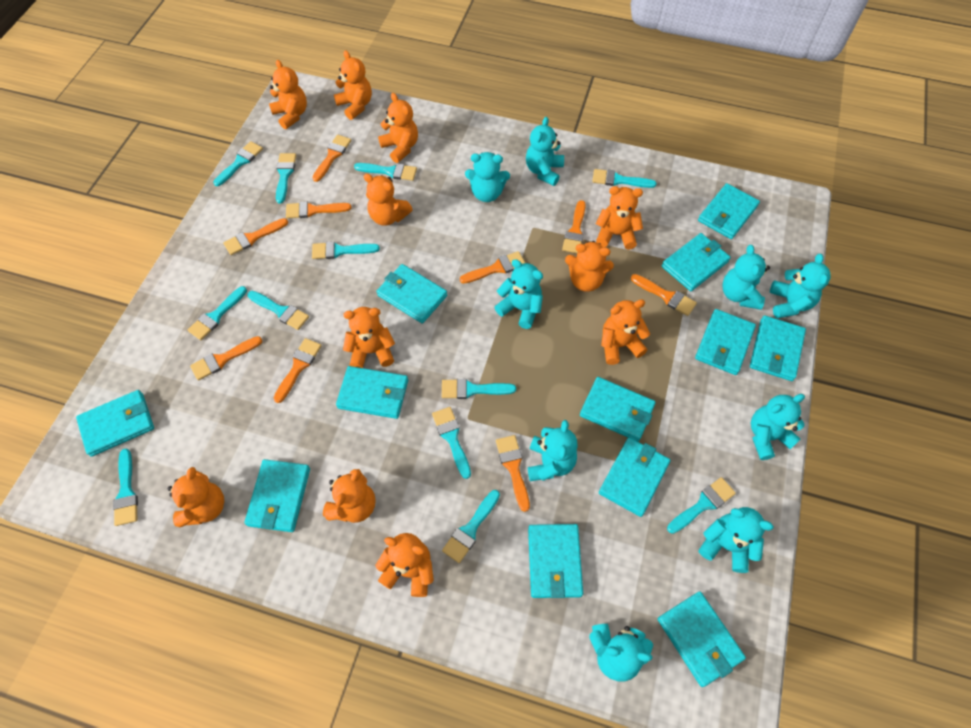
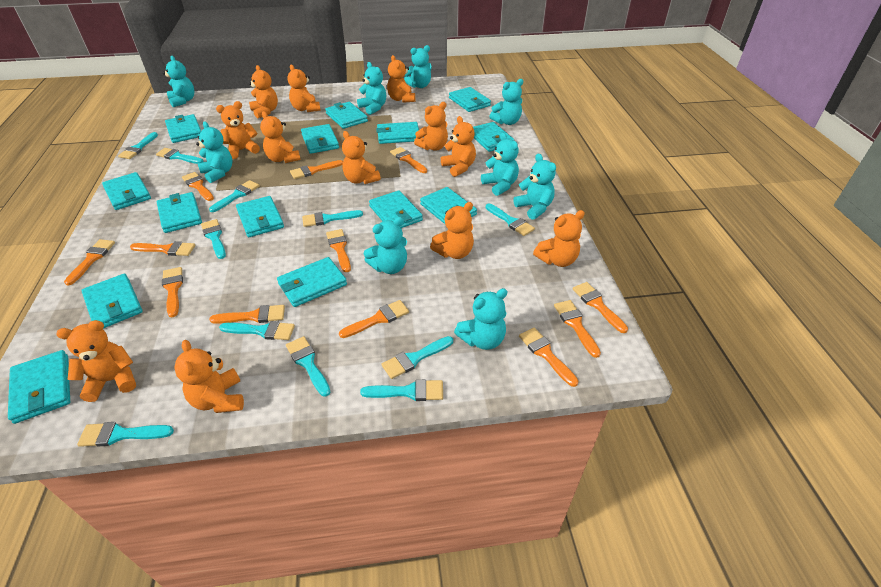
orange brush: [190,336,263,380] [223,218,288,255] [274,338,322,403] [286,201,352,219] [312,135,351,182] [460,251,525,284] [496,435,530,512] [562,200,586,253] [631,274,697,316] = 9 -> [64,239,115,286] [130,241,195,256] [162,267,183,318] [182,172,214,201] [209,305,285,324] [290,160,343,179] [326,229,351,272] [339,300,409,338] [390,147,427,173] [519,327,578,387] [554,300,601,358] [573,282,628,333] = 12
orange teddy bear: [168,467,224,528] [269,60,307,129] [323,469,375,523] [334,50,372,120] [343,307,395,368] [364,174,413,226] [375,533,434,597] [378,93,418,163] [565,241,614,292] [596,186,643,250] [601,299,650,365] = 11 -> [56,320,136,402] [174,340,244,413] [216,101,260,159] [249,65,278,118] [260,111,301,163] [287,65,321,112] [342,131,381,184] [387,55,415,103] [414,102,448,151] [430,202,474,259] [441,116,476,177] [533,210,585,267] = 12
turquoise brush: [113,449,138,526] [188,286,247,340] [213,141,263,186] [247,291,309,330] [276,153,296,203] [312,241,380,259] [354,163,417,181] [432,407,471,479] [442,379,516,399] [442,490,500,563] [592,169,657,188] [667,477,736,534] = 12 -> [77,422,174,447] [118,132,158,159] [156,148,204,164] [201,219,226,259] [209,180,260,212] [219,321,295,340] [286,336,330,397] [302,210,363,227] [360,379,443,401] [381,336,453,379] [486,204,535,236] = 11
turquoise wallet: [76,390,154,457] [244,459,310,532] [336,366,408,419] [377,264,447,323] [528,524,583,598] [580,377,656,442] [599,438,671,517] [658,591,746,687] [662,233,731,291] [695,309,756,375] [698,183,760,239] [750,315,806,381] = 12 -> [8,350,70,424] [81,273,143,328] [102,172,151,210] [157,192,202,233] [165,114,201,143] [236,196,284,237] [277,257,347,307] [301,124,339,154] [325,102,368,129] [369,190,423,228] [376,122,419,144] [420,187,477,224] [449,87,491,112] [473,122,515,152] = 14

